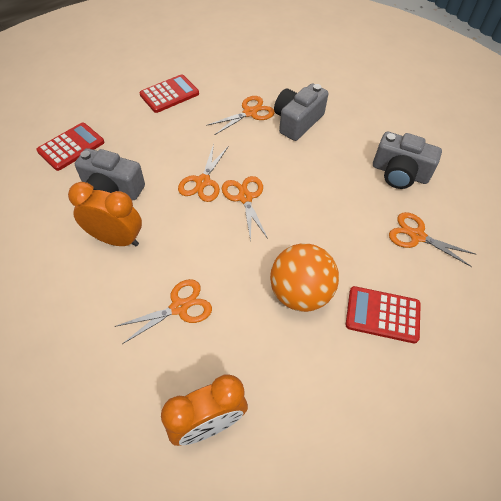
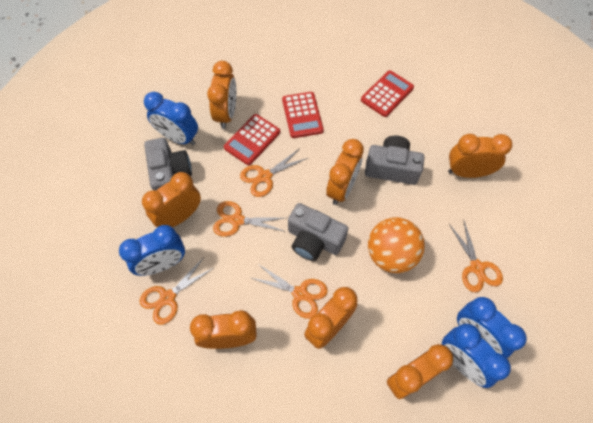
blue clock: none = 0 -> [119,225,185,276] [144,92,198,145] [442,324,511,388] [457,297,527,358] = 4
orange clock: [68,182,142,246] [161,375,248,446] = 2 -> [142,172,201,227] [190,310,257,349] [207,61,236,129] [304,287,357,349] [326,139,364,205] [387,344,453,399] [448,134,512,178] = 7

